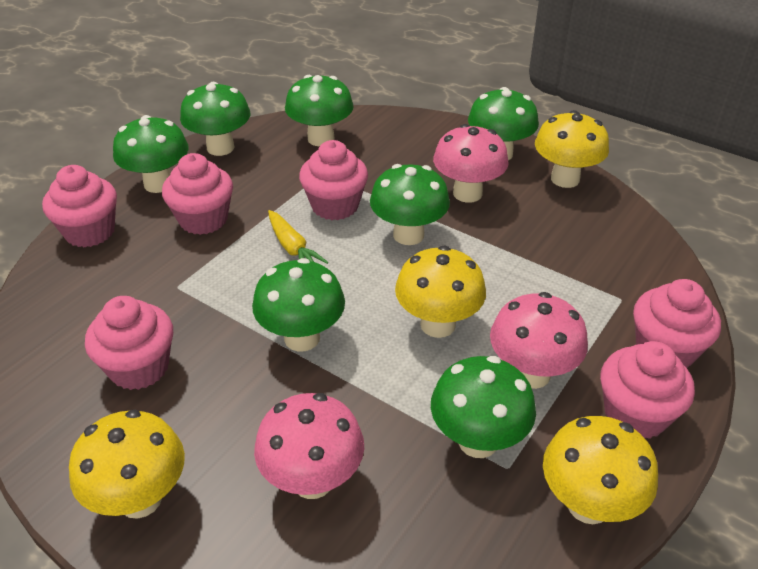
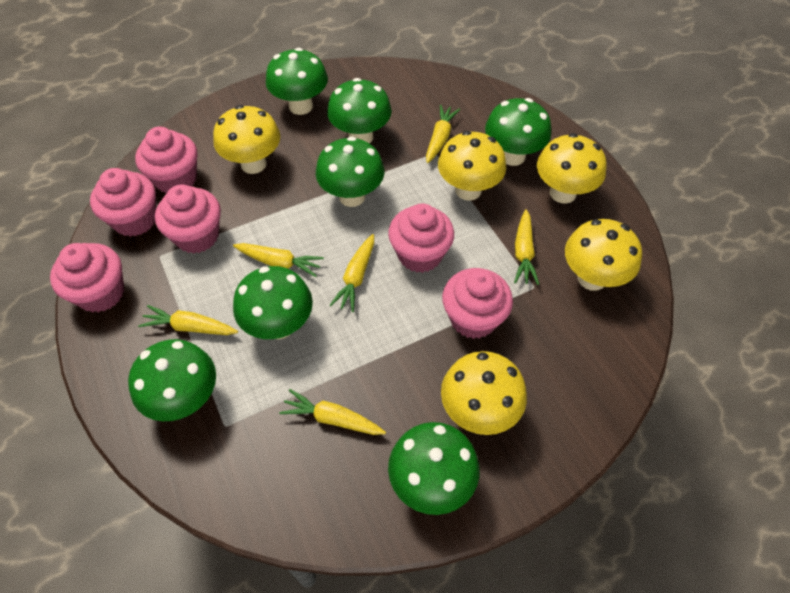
pink mushroom: [254,393,364,499] [433,124,509,203] [490,292,588,389] = 3 -> none = 0
yellow carrot: [268,210,328,264] = 1 -> [138,305,238,335] [233,243,324,277] [279,389,386,435] [330,234,374,312] [426,105,460,163] [514,209,539,285] = 6
yellow mushroom: [69,410,185,519] [395,246,486,338] [535,110,609,188] [543,416,658,524] = 4 -> [213,105,280,174] [438,131,506,201] [441,351,527,435] [537,133,607,204] [565,219,642,291] = 5

